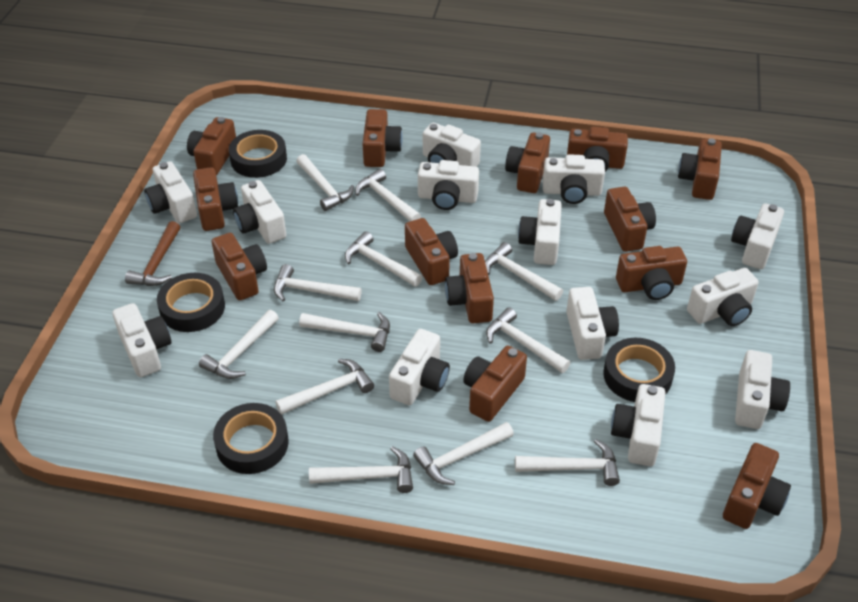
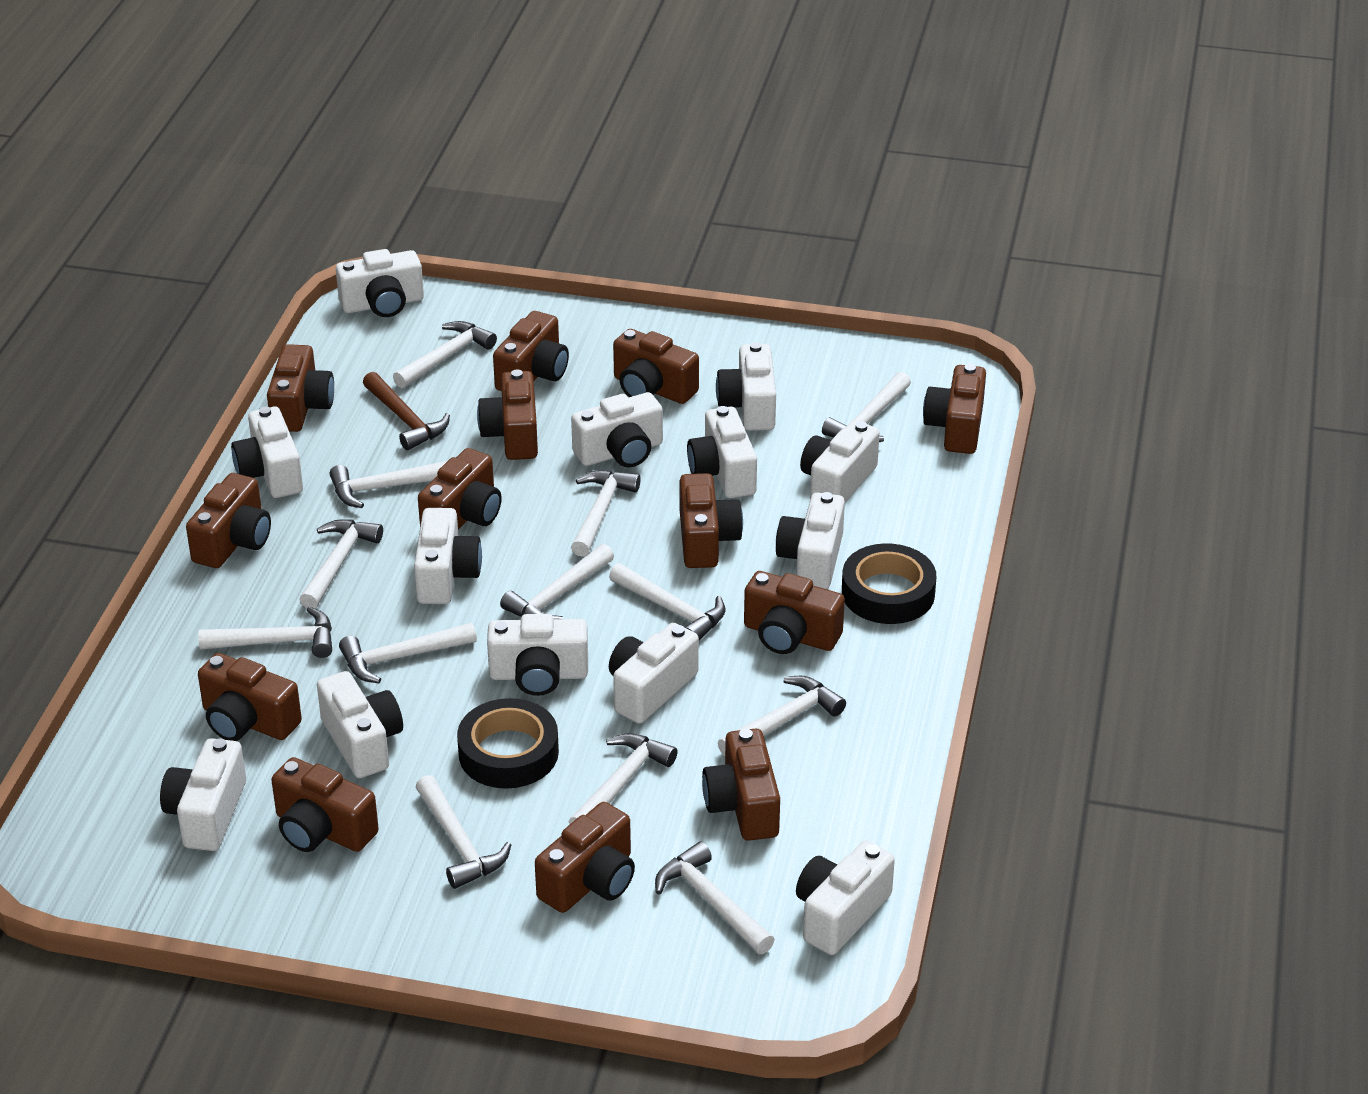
black tape: [157,273,225,332] [213,403,289,474] [229,130,287,178] [603,338,675,402] = 4 -> [457,698,559,789] [842,543,937,624] = 2
white hammer: [199,310,279,379] [274,264,362,301] [275,359,374,415] [296,154,354,211] [299,312,390,352] [309,446,413,493] [345,231,422,287] [355,169,421,221] [413,422,514,485] [485,242,563,301] [486,307,570,373] [515,439,620,486] = 12 -> [198,607,332,658] [299,519,383,608] [330,461,447,508] [339,623,477,683] [393,321,497,388] [416,775,511,889] [500,544,614,619] [569,733,678,824] [571,470,641,557] [609,563,725,640] [655,842,775,954] [718,676,846,756] [822,372,911,442] = 13

